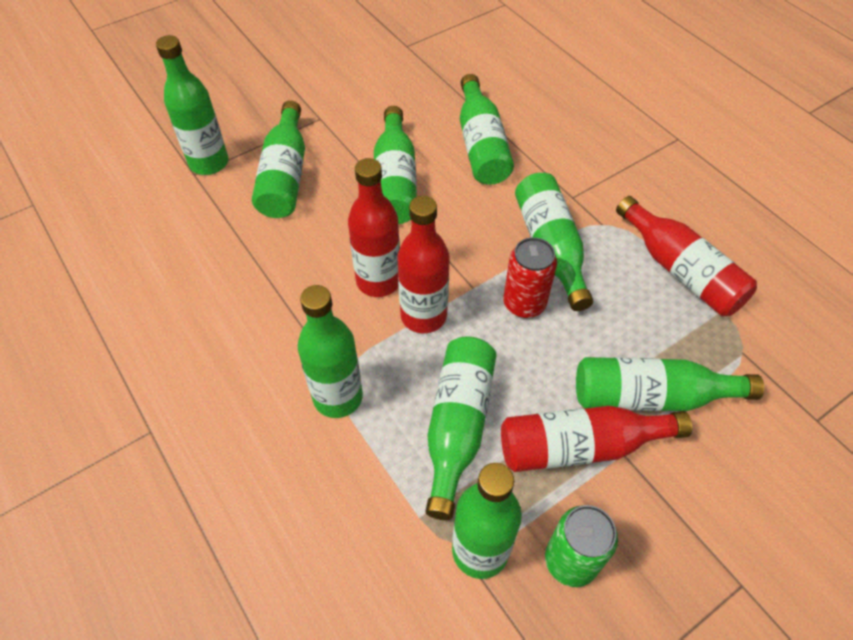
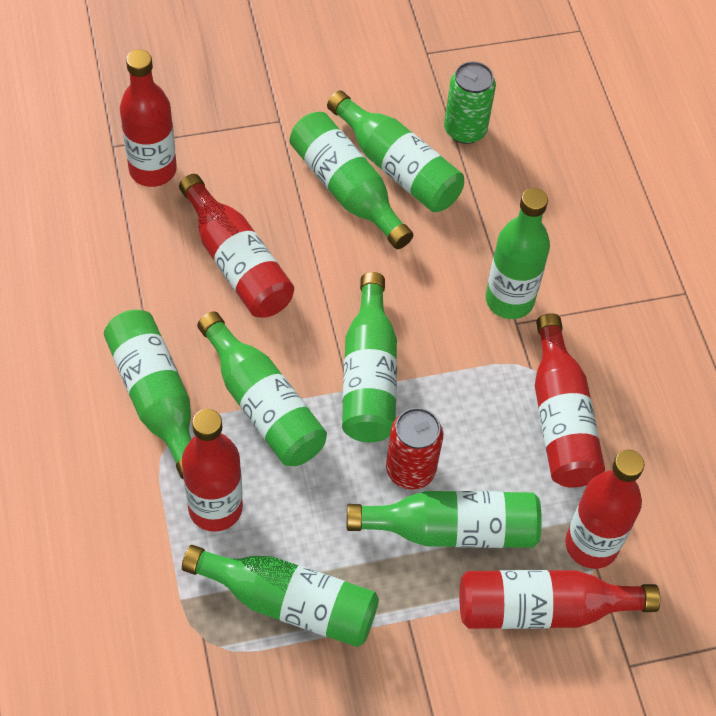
green bottle: [156,35,228,175] [252,100,305,218] [298,285,363,418] [374,106,417,224] [426,336,497,520] [452,463,522,579] [460,74,514,185] [515,173,593,311] [576,357,764,411] = 9 -> [104,310,191,479] [182,545,379,647] [197,311,327,466] [290,112,413,249] [327,91,464,212] [342,272,397,442] [347,491,542,548] [485,188,550,319] = 8
red bottle: [348,158,400,297] [397,196,450,333] [501,406,692,472] [616,196,757,316] = 4 -> [120,49,177,187] [179,174,294,318] [182,409,243,532] [459,570,660,629] [535,313,605,488] [565,450,644,569] = 6

